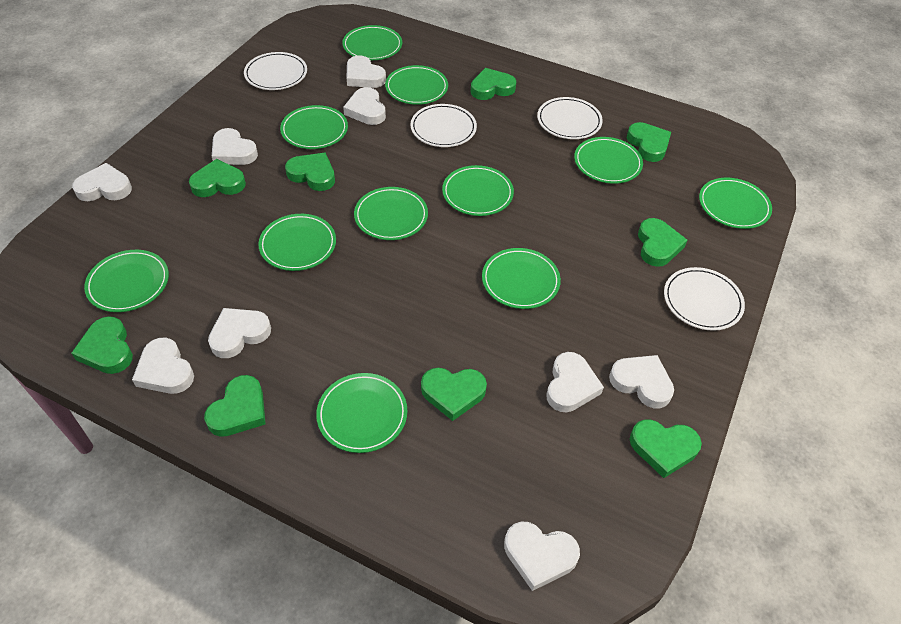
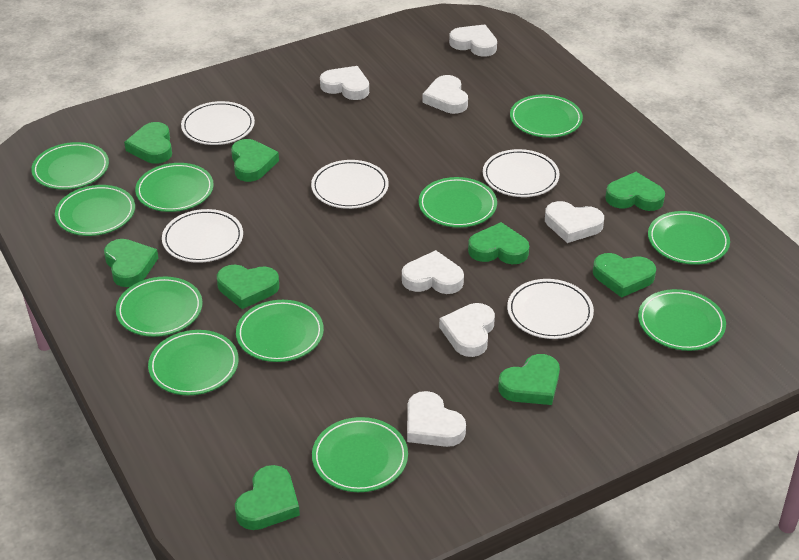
white heart: [72,163,132,201] [132,337,194,394] [208,308,271,358] [212,128,258,165] [343,87,386,125] [347,55,386,88] [504,521,580,591] [547,352,604,412] [609,355,674,408] = 9 -> [320,66,369,100] [402,250,464,294] [407,391,466,447] [422,75,468,114] [439,303,495,357] [449,24,497,57] [545,201,604,243] = 7
white plate: [244,52,307,90] [410,104,477,147] [537,97,603,139] [664,267,745,331] = 4 -> [162,209,243,263] [181,101,255,145] [311,160,389,209] [483,149,560,197] [507,279,594,339] = 5

